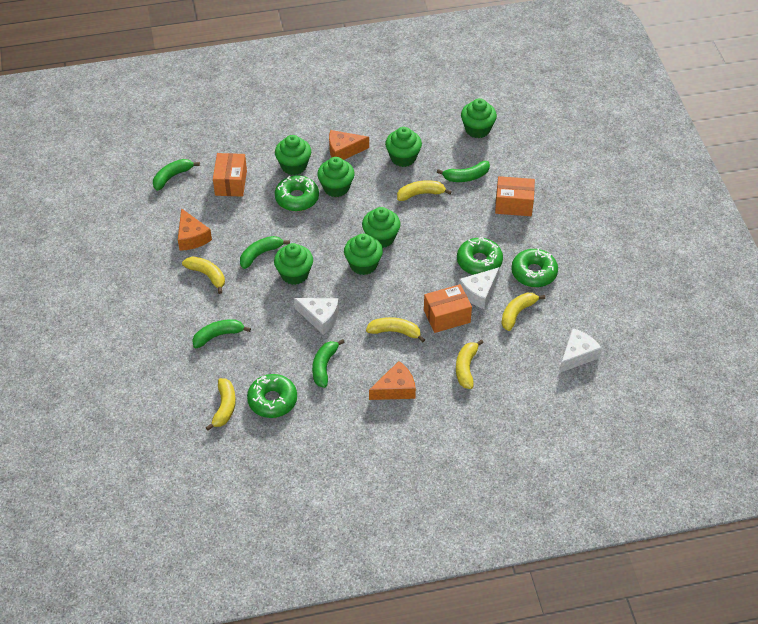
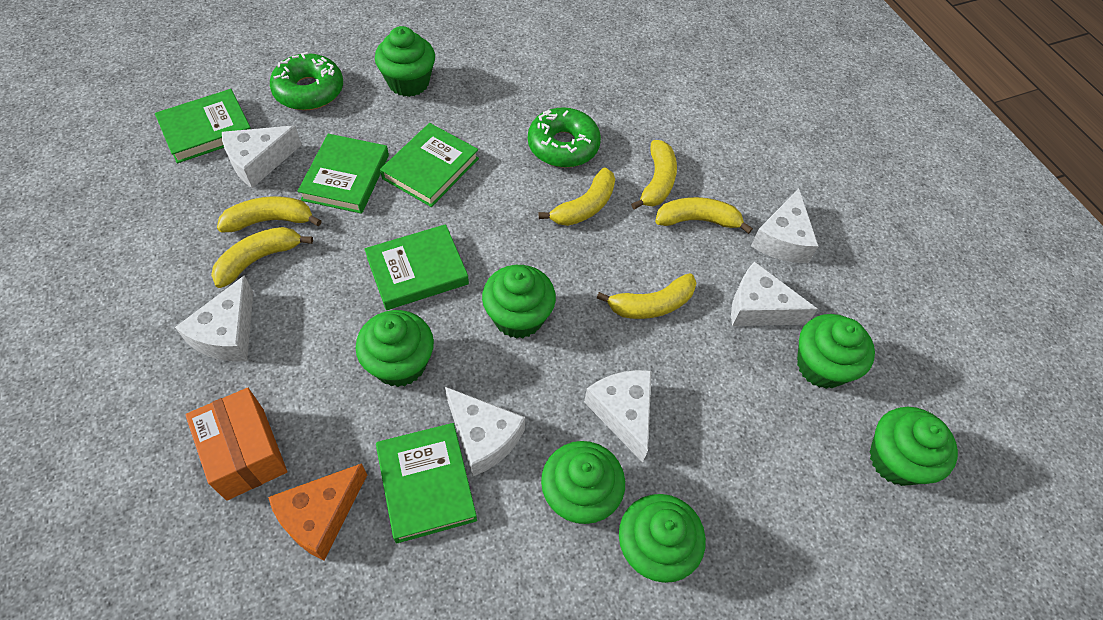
green banana: [153,159,200,191] [192,319,251,348] [240,236,290,269] [312,339,345,388] [437,161,490,182] = 5 -> none = 0
green book: none = 0 -> [155,89,251,163] [297,134,389,214] [365,224,469,310] [376,423,477,543] [380,123,479,207] = 5
green donut: [247,374,297,418] [275,175,319,211] [457,237,503,275] [511,248,558,287] = 4 -> [270,52,343,110] [528,107,601,168] = 2
orange box: [213,153,247,197] [424,284,472,333] [495,176,535,216] = 3 -> [185,388,287,500] = 1
orange cheese: [178,208,212,251] [329,130,369,160] [369,361,416,400] = 3 -> [268,463,367,561] = 1
white cheese: [294,298,339,335] [459,267,500,309] [560,328,602,373] = 3 -> [175,276,253,362] [222,126,302,188] [445,387,525,476] [584,370,651,463] [731,261,818,326] [751,189,819,263] = 6

